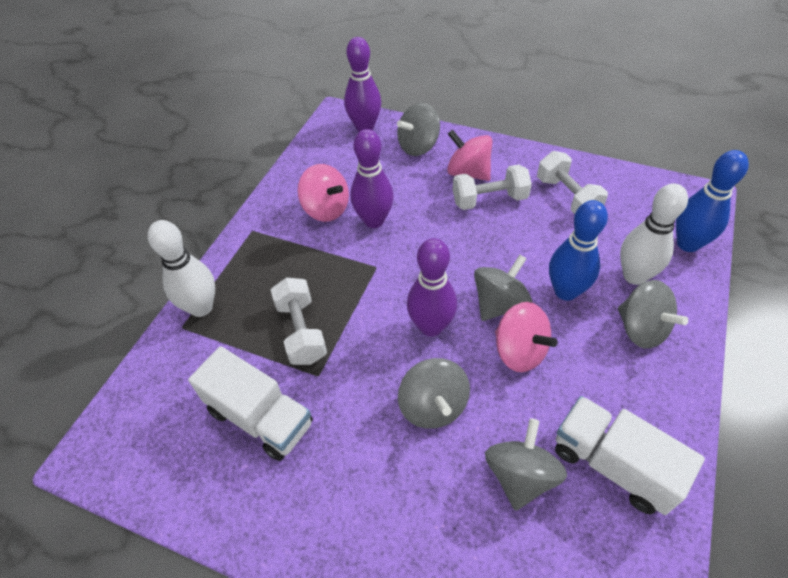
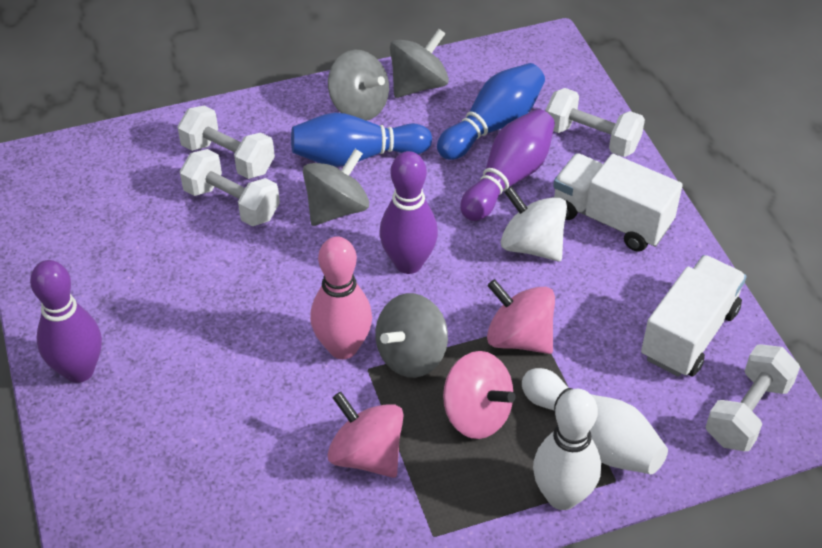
grey spinning top: [397,103,440,156] [398,358,470,429] [474,255,533,321] [485,418,567,511] [618,280,688,349] = 5 -> [303,149,369,226] [328,50,389,121] [375,293,448,378] [390,29,449,98] = 4
pink bowling pin: none = 0 -> [310,236,372,359] = 1
white dumbbell: [271,278,327,365] [453,165,532,210] [537,151,608,214] = 3 -> [177,106,275,179] [180,149,280,226] [545,88,645,157] [706,345,800,451] = 4
white spinning top: none = 0 -> [501,186,567,261] = 1

